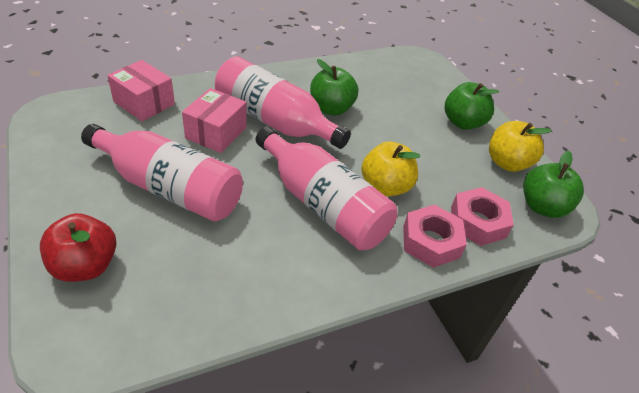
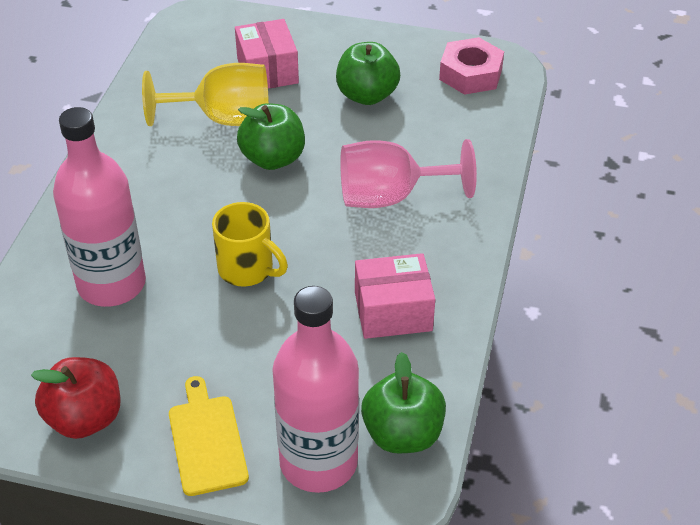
pink bottle: [81,124,243,222] [215,56,351,149] [256,127,397,251] = 3 -> [53,107,146,307] [272,286,359,493] = 2
pink goblet: none = 0 -> [340,139,477,208] = 1
pink nut: [403,205,467,268] [451,187,514,246] = 2 -> [439,37,504,95] = 1
yellow apple: [361,142,420,197] [489,121,552,172] = 2 -> none = 0
yellow cutting board: none = 0 -> [169,376,249,496] = 1
yellow goblet: none = 0 -> [142,63,269,126] = 1
yellow mug: none = 0 -> [212,202,288,286] = 1

